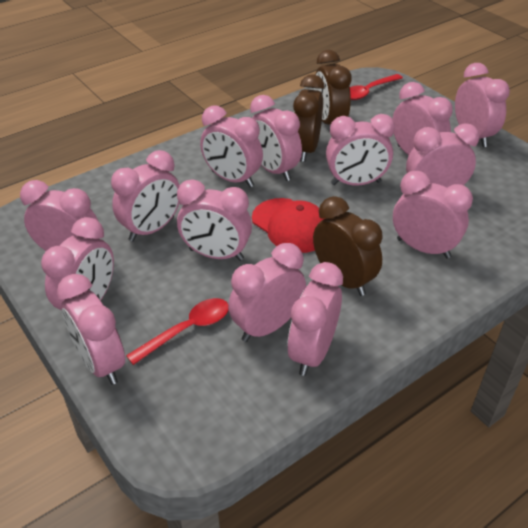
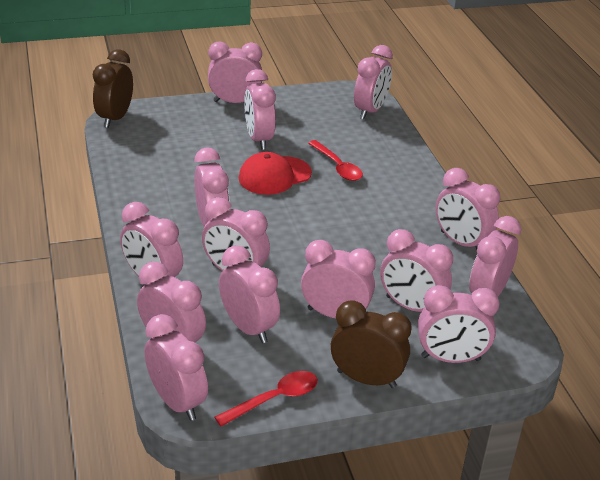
brown clock: [293,74,325,162] [313,196,383,296] [314,50,352,125] = 3 -> [93,49,133,128] [331,300,412,388] = 2

